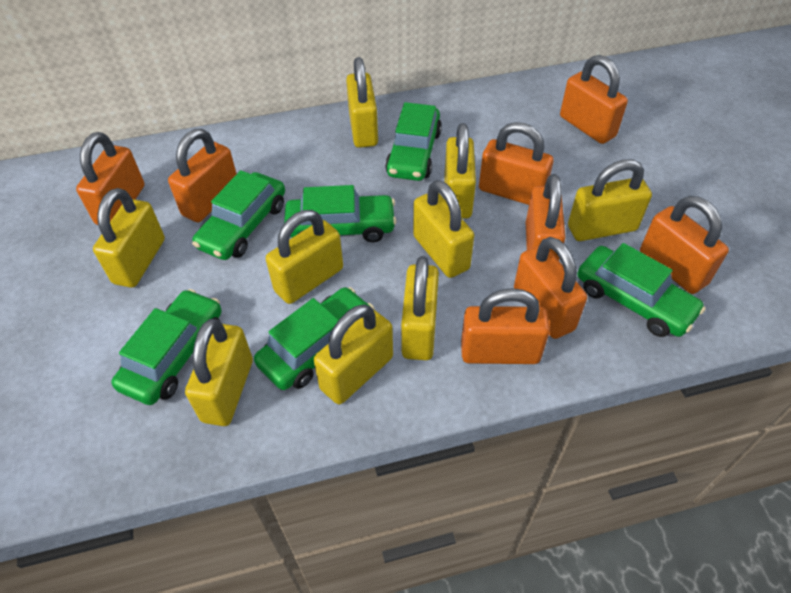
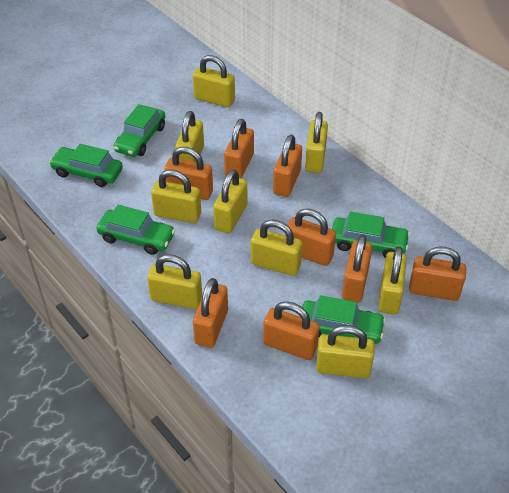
green car: [111,289,222,405] [192,170,285,260] [254,287,375,390] [284,185,397,242] [385,102,442,181] [577,243,706,337] = 6 -> [49,144,123,187] [96,205,175,255] [114,104,165,157] [302,295,386,344] [332,212,410,258] = 5

